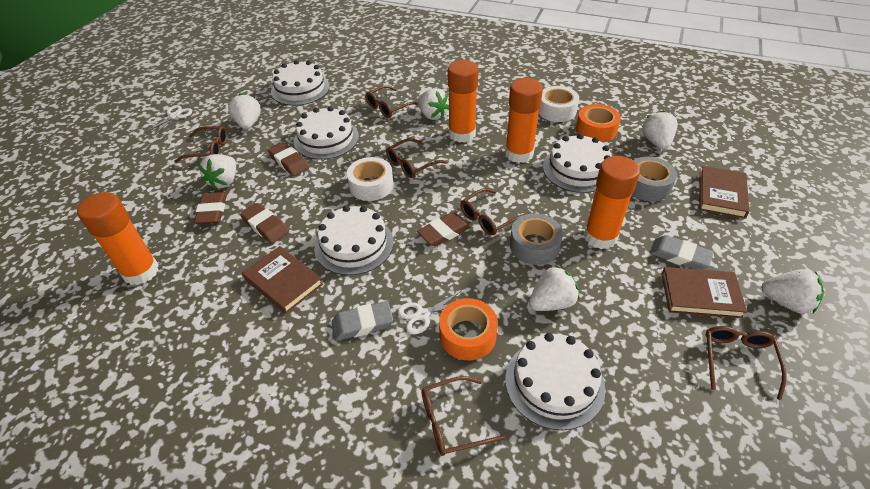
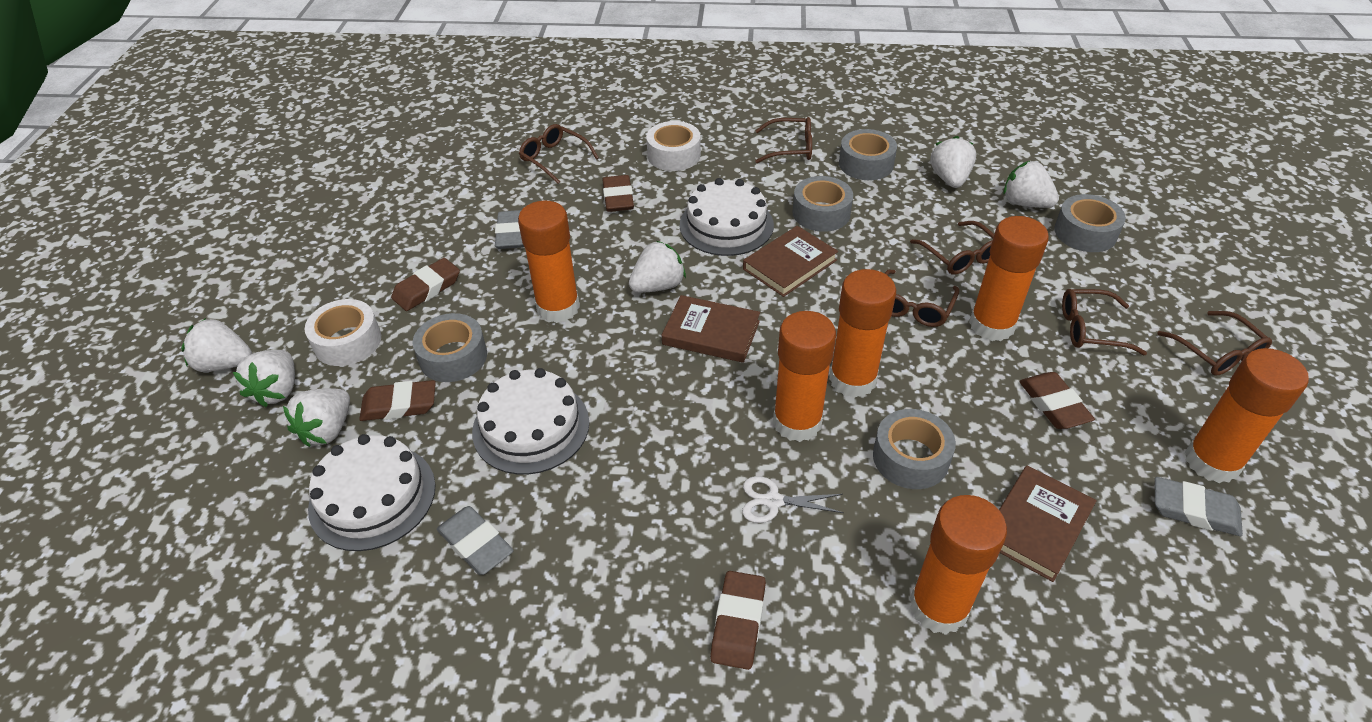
brown eraser: [194,192,227,224] [240,203,289,244] [268,142,309,176] [417,212,471,247] = 4 -> [359,380,436,421] [391,258,460,311] [603,175,634,212] [710,571,766,670] [1019,372,1095,429] = 5
grey eraser: [332,301,393,341] [650,235,714,270] = 2 -> [437,506,514,575] [495,210,524,249] [1155,477,1243,536] = 3
grey tape: [510,213,563,265] [632,157,677,201] = 2 -> [412,313,487,382] [792,176,853,232] [839,129,897,180] [873,409,956,489] [1054,194,1126,252] = 5
orange glue stick: [77,192,159,285] [448,60,479,143] [505,78,543,163] [584,156,640,249] = 4 -> [518,201,580,323] [773,311,836,442] [829,269,896,398] [910,495,1007,635] [969,216,1049,341] [1185,348,1309,483] = 6
orange tape: [439,298,498,360] [576,104,621,142] = 2 -> none = 0
white cake: [271,60,330,106] [294,106,359,160] [314,205,394,275] [505,333,605,430] [543,134,612,193] = 5 -> [308,434,436,551] [472,368,590,474] [680,178,774,256] = 3
white scissors: [145,105,192,136] [398,291,461,334] = 2 -> [742,476,844,523] = 1

